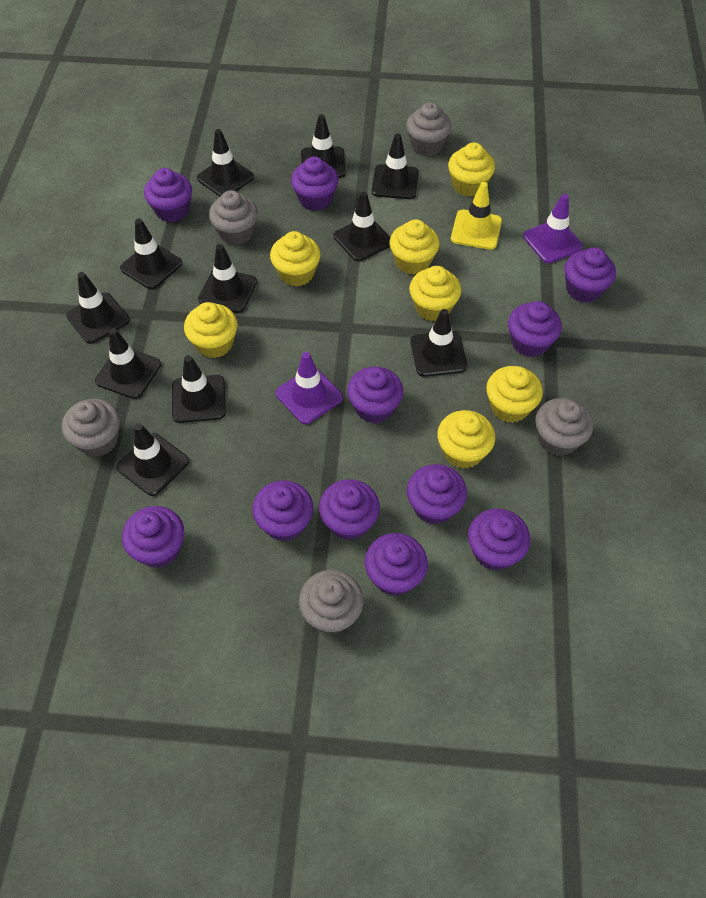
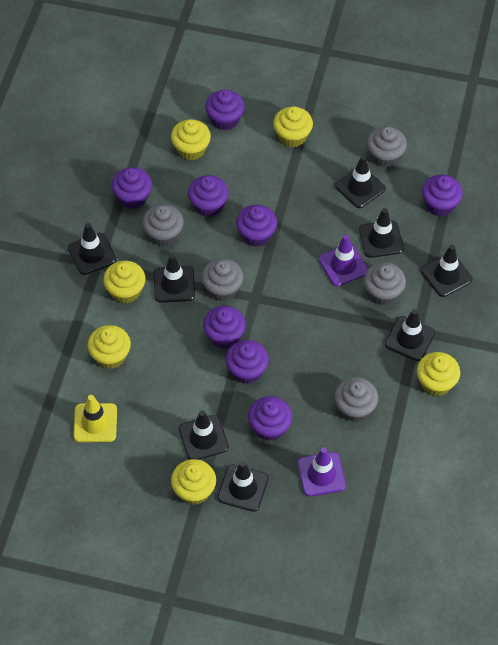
black traffic cone: [66,272,130,344] [95,328,161,399] [117,423,189,496] [120,219,182,289] [172,355,226,423] [197,129,254,196] [198,244,257,313] [301,114,346,178] [334,191,390,262] [372,134,419,199] [410,309,467,377] = 11 -> [68,223,116,275] [154,254,195,303] [179,410,229,460] [218,461,268,512] [335,156,386,208] [359,208,404,258] [385,309,435,361] [421,245,473,297] = 8
purple cupcake: [122,506,184,568] [144,168,192,222] [252,480,313,541] [291,157,338,211] [319,479,380,540] [347,367,403,424] [365,533,428,596] [407,464,467,525] [468,509,530,571] [508,301,562,357] [564,247,616,303] = 11 -> [112,167,152,209] [188,175,229,217] [203,306,246,349] [205,89,245,130] [225,340,269,384] [236,205,277,247] [248,396,292,441] [422,175,463,216] = 8
yellow cupcake: [184,302,238,358] [270,231,321,287] [390,219,439,275] [409,266,461,321] [437,410,495,469] [448,142,495,197] [486,366,543,423] = 7 -> [88,325,131,369] [103,261,145,303] [171,119,211,161] [171,459,216,505] [273,106,313,147] [417,352,460,396] = 6

